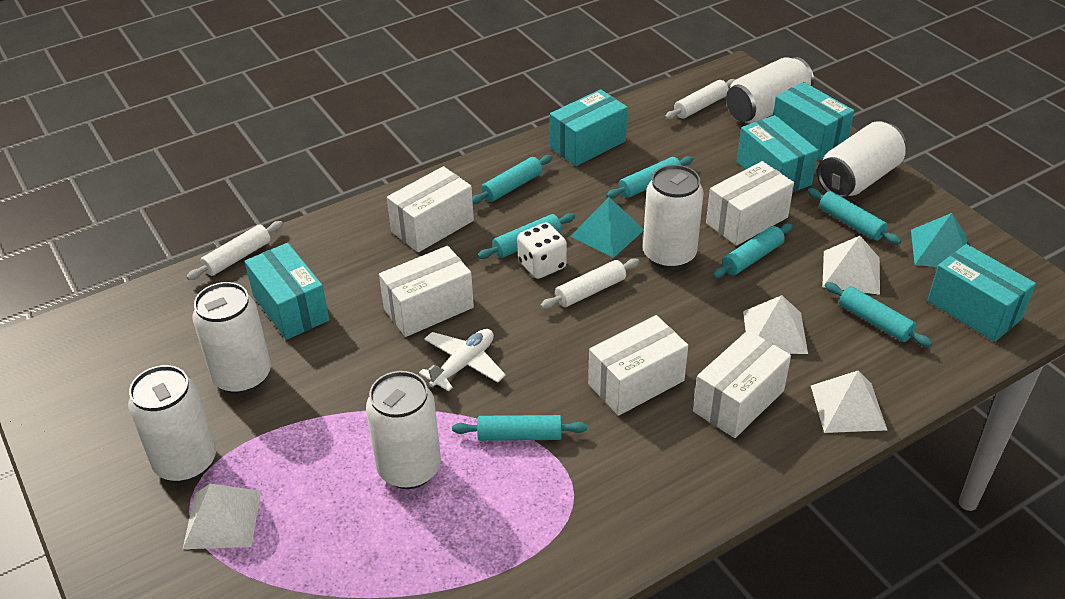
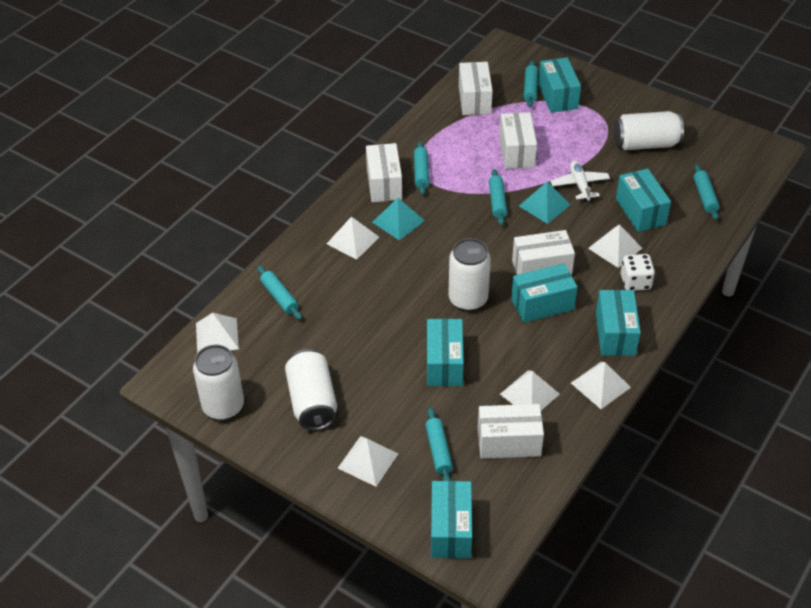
turquoise box: [244,243,329,340] [550,89,628,166] [737,115,818,192] [773,82,854,160] [927,244,1036,342] = 5 -> [427,319,464,386] [431,481,472,558] [511,263,578,323] [538,57,581,113] [596,290,641,356] [616,168,671,232] = 6
turquoise rolling pin: [452,415,587,441] [472,155,552,204] [477,213,575,259] [606,156,693,199] [713,223,793,278] [807,188,901,245] [825,282,932,347] = 7 -> [257,266,302,320] [414,141,429,195] [425,407,453,481] [489,169,507,225] [524,61,538,107] [693,164,720,220] = 6
white can: [128,365,216,483] [193,282,271,394] [366,371,441,489] [643,165,704,270] [726,57,814,124] [817,121,906,198] = 6 -> [193,345,244,420] [285,349,337,430] [449,238,491,311] [614,111,684,150] = 4
white pyramid: [183,483,261,549] [743,295,808,354] [811,371,887,433] [822,236,880,295] = 4 -> [196,313,239,353] [326,217,379,260] [338,436,398,487] [500,370,560,410] [571,362,631,409] [588,224,642,268] = 6
white rolling pin: [186,221,283,280] [540,259,639,309] [665,79,736,120] = 3 -> none = 0

